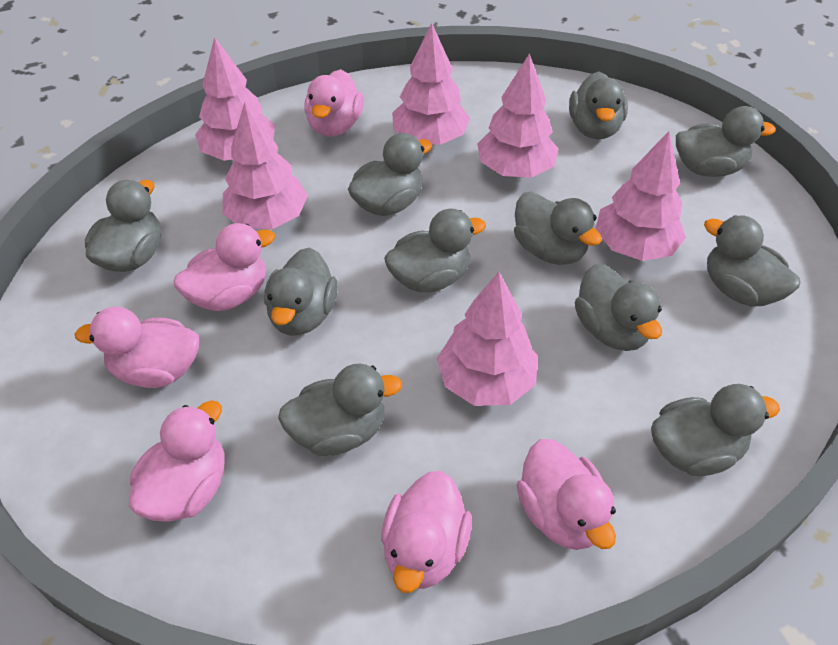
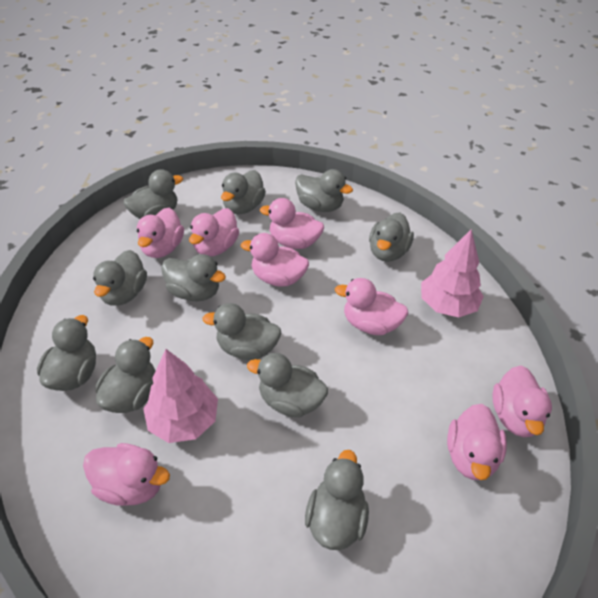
pink duck: [75,306,199,388] [129,401,225,522] [174,223,275,311] [304,69,364,137] [381,471,472,593] [517,439,616,550] = 6 -> [83,443,170,506] [137,208,184,258] [189,208,239,256] [241,233,309,287] [260,198,324,249] [335,278,408,335] [447,404,507,480] [492,366,552,437] = 8
pink tree: [195,37,275,161] [222,102,308,229] [392,23,470,145] [437,272,538,406] [477,53,559,178] [596,131,686,261] = 6 -> [143,349,218,443] [421,229,484,318] = 2

